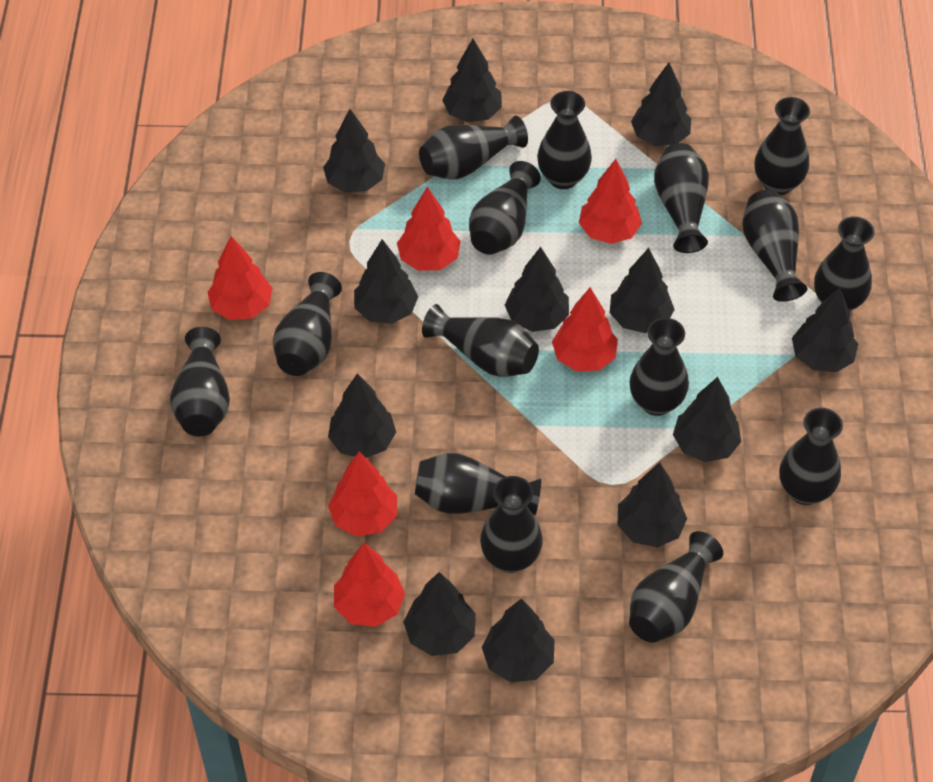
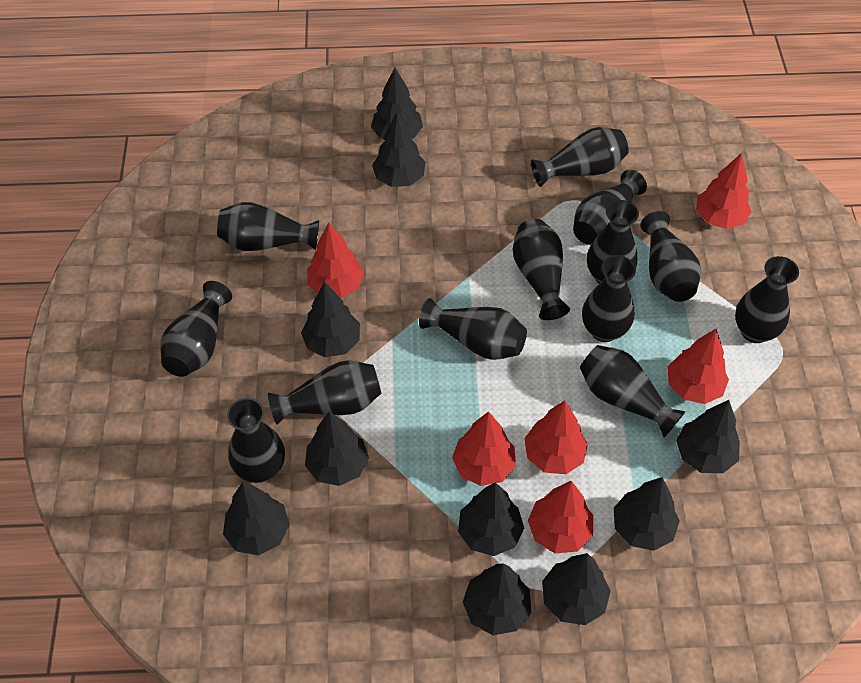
black tree: [323,109,385,193] [328,373,396,458] [354,239,418,324] [403,572,476,656] [442,39,502,122] [482,599,555,682] [505,247,569,332] [610,248,675,333] [618,462,687,547] [631,63,691,146] [673,377,741,462] [792,288,858,372] = 12 -> [223,482,290,555] [301,282,360,357] [305,411,369,486] [371,68,423,139] [372,112,426,187] [458,482,524,556] [463,564,531,635] [542,553,611,625] [614,477,680,551] [676,400,740,473] = 10
black vase: [170,327,230,436] [273,272,342,376] [415,453,541,516] [419,116,528,180] [422,304,539,377] [469,161,541,255] [480,476,543,573] [537,91,592,189] [629,531,723,643] [630,318,689,416] [654,143,709,253] [742,190,808,302] [755,97,810,195] [780,408,843,505] [814,216,875,312] = 15 -> [160,281,232,377] [217,202,319,251] [227,398,285,483] [268,360,381,425] [419,298,527,360] [513,219,570,320] [531,127,629,187] [573,170,647,245] [580,345,686,437] [582,255,636,342] [587,200,639,284] [640,211,701,302] [735,256,799,343] = 13

